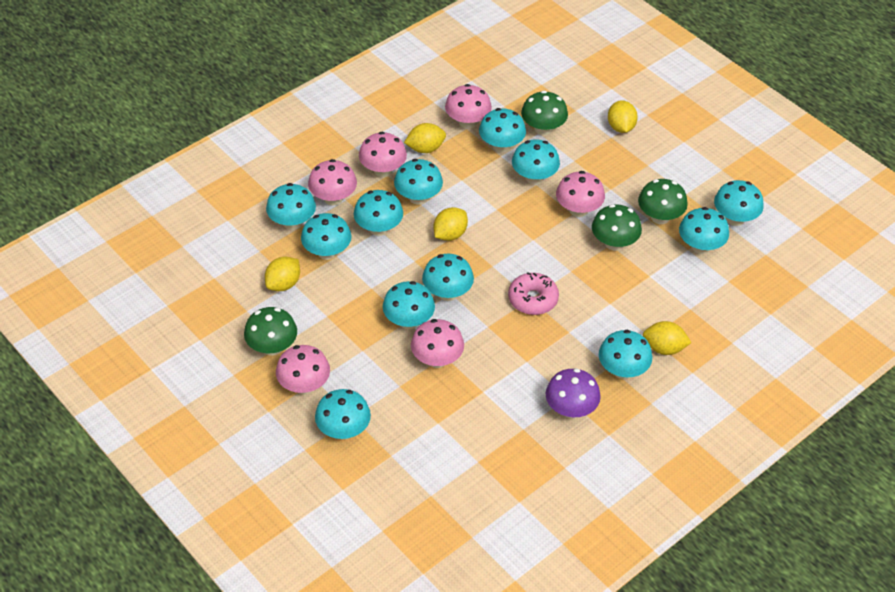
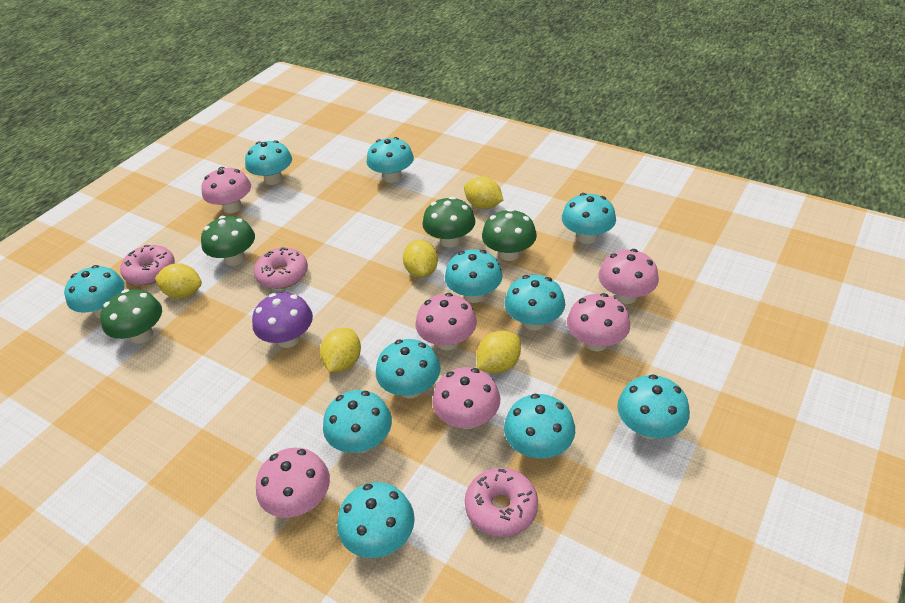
pink donut: [508,272,559,315] = 1 -> [120,245,175,285] [254,247,308,289] [465,468,538,537] = 3
turquoise mushroom: [266,183,316,230] [301,213,351,260] [315,389,371,439] [354,190,403,236] [383,281,435,329] [394,159,443,205] [422,254,474,301] [479,108,526,153] [512,140,560,184] [599,330,652,379] [679,207,729,254] [714,180,764,226] = 12 -> [64,265,125,318] [245,140,292,185] [323,390,392,453] [337,482,415,558] [366,137,414,183] [376,339,441,398] [445,249,503,303] [504,394,575,459] [505,275,565,330] [562,193,616,244] [617,374,690,439] = 11

